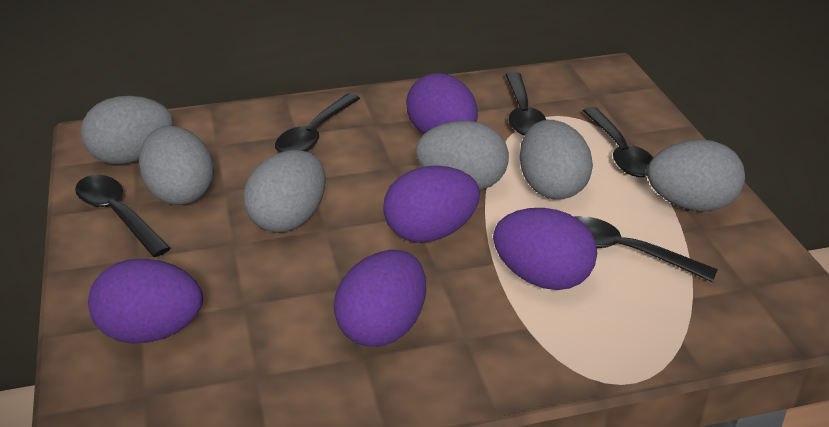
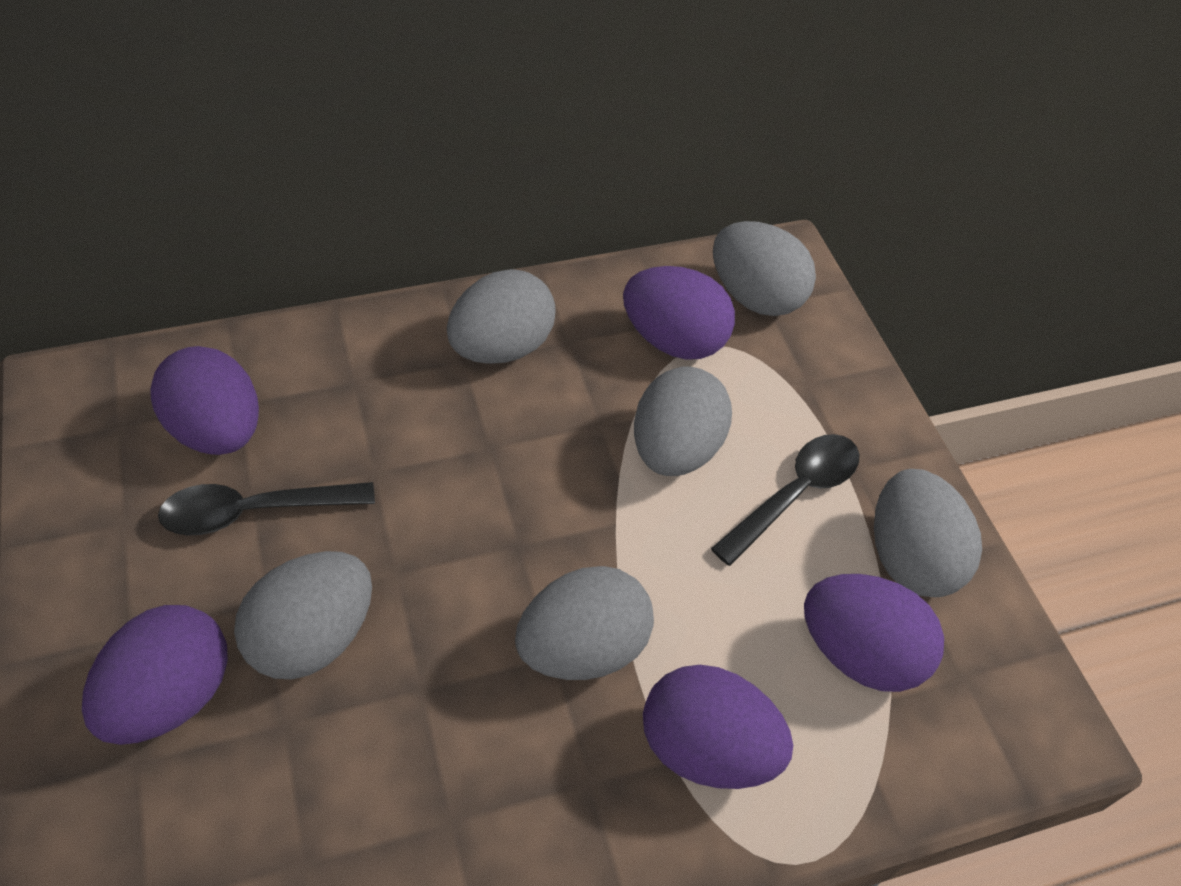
black spoon: [75,175,170,257] [275,93,360,153] [505,72,546,136] [574,216,718,282] [582,107,654,177] = 5 -> [158,482,375,535] [711,434,859,566] = 2

